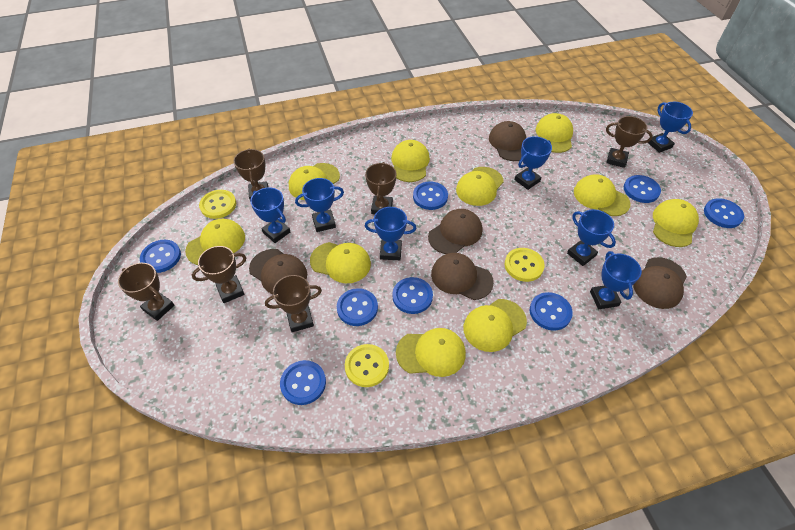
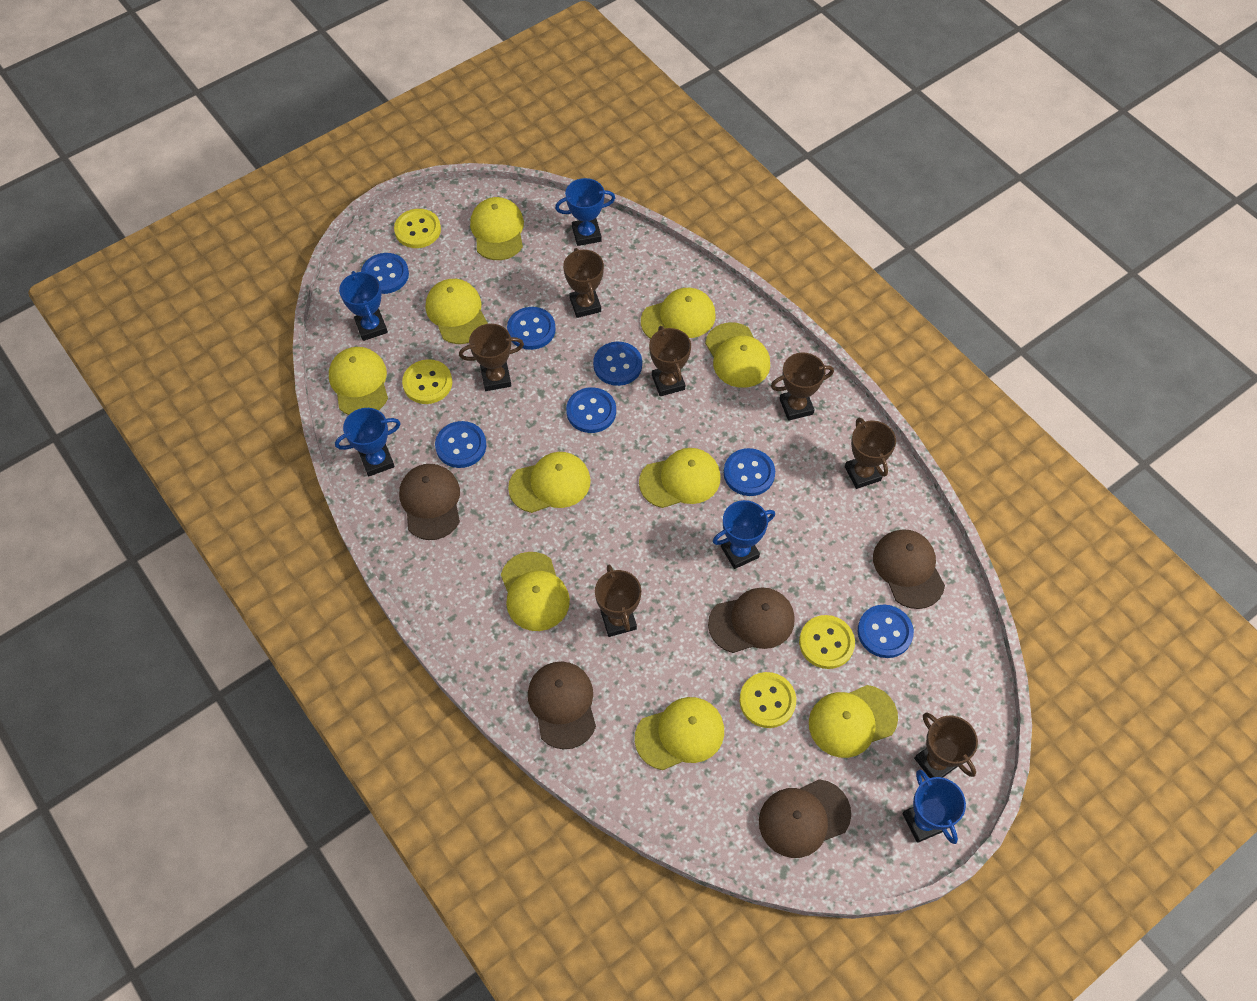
blue button: [140,240,181,273] [280,360,326,405] [337,288,378,326] [392,277,433,314] [413,181,448,210] [530,292,573,330] [624,175,661,203] [704,198,744,228] = 8 -> [361,253,409,294] [435,421,486,468] [507,307,556,350] [566,387,616,433] [593,342,642,386] [724,448,775,496] [858,605,914,658] = 7
blue trophy: [250,187,290,243] [295,178,344,232] [365,207,416,260] [514,136,552,190] [567,209,616,266] [590,251,642,309] [648,102,693,153] = 7 -> [335,408,401,476] [339,271,388,341] [555,178,615,246] [713,500,775,569] [902,770,966,844] = 5
brown trophy: [118,263,174,321] [192,246,246,303] [233,149,269,200] [265,275,322,332] [365,162,396,214] [606,116,653,168] = 6 -> [459,324,524,391] [563,248,604,318] [595,565,641,637] [649,326,691,396] [771,353,834,421] [845,418,896,489] [914,712,978,778] = 7
yellow button: [199,190,236,219] [345,344,389,387] [505,248,545,282] = 3 -> [394,209,441,248] [402,359,452,404] [740,672,796,728] [799,615,855,669] = 4

